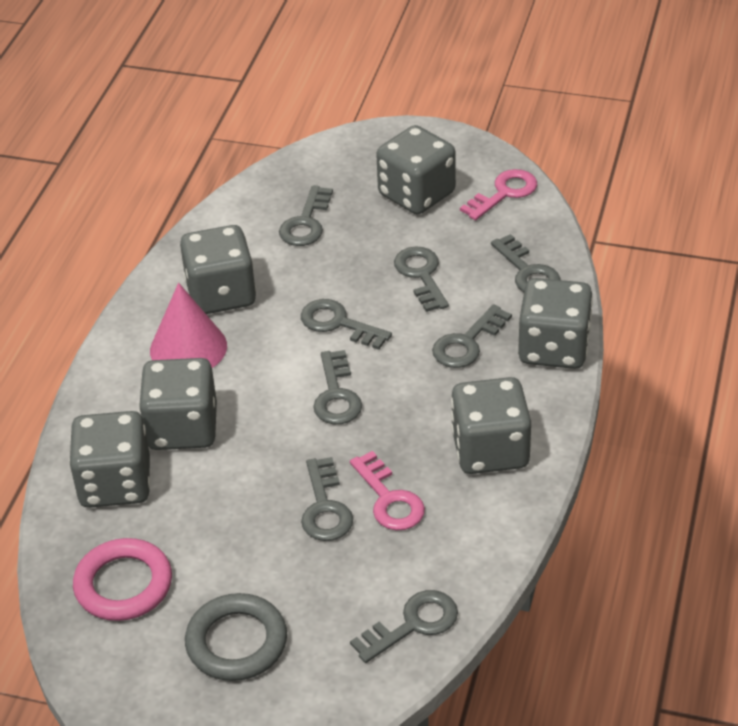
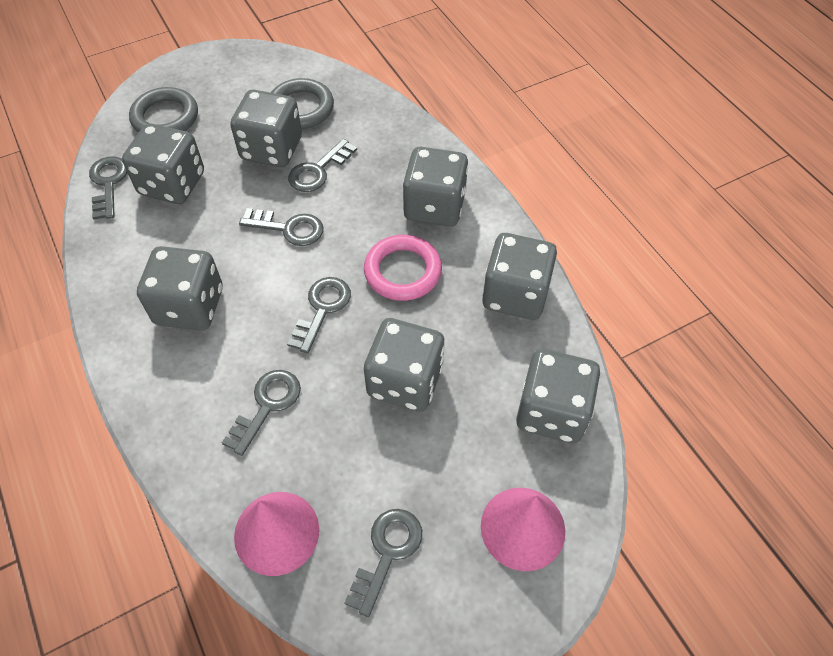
grey dice: [69,411,150,508] [139,358,217,450] [180,225,256,314] [376,125,456,215] [451,377,531,474] [518,278,593,369] = 6 -> [122,123,204,204] [137,246,223,330] [230,90,302,167] [364,318,445,412] [403,147,468,227] [482,233,557,320] [516,349,600,443] = 7
grey key: [279,185,333,246] [301,299,392,350] [301,457,353,541] [313,350,362,424] [350,590,458,663] [394,246,449,312] [432,304,512,368] [491,234,561,292] = 8 -> [89,156,127,220] [222,370,301,456] [239,208,323,246] [287,277,351,353] [288,139,357,192] [344,509,422,617] = 6
grey ring: [185,593,287,681] = 1 -> [129,87,198,133] [270,78,334,129] = 2
pink cone: [150,283,227,368] = 1 -> [234,492,319,576] [481,488,565,571] = 2
pink key: [350,451,425,530] [460,169,537,220] = 2 -> none = 0

